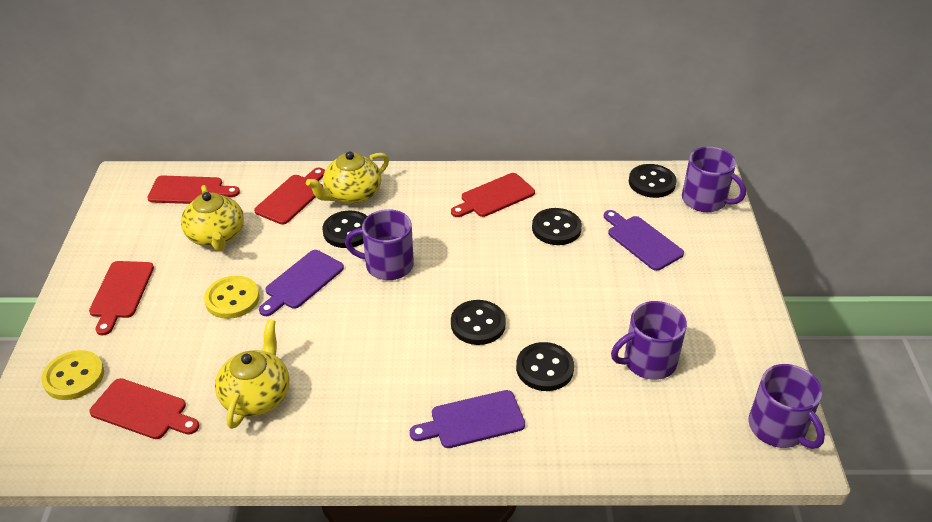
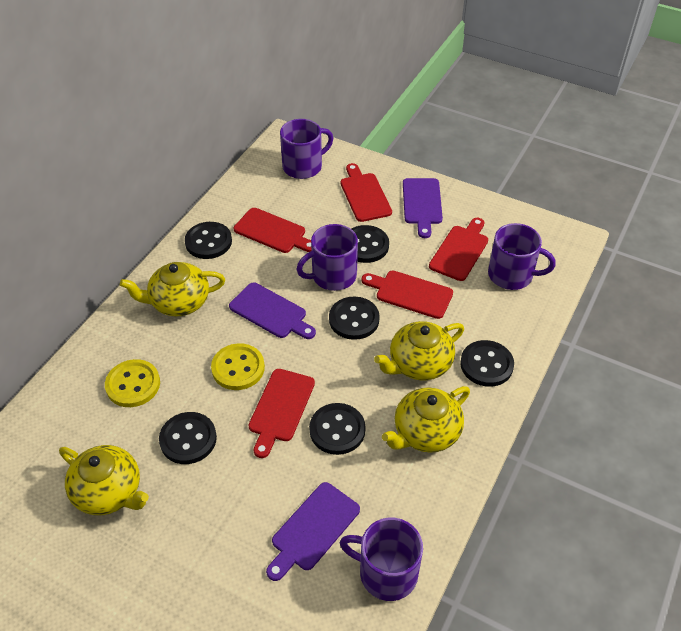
black button: [322,211,367,248] [451,300,506,345] [516,342,574,391] [532,208,582,245] [629,164,676,198] = 5 -> [159,412,217,464] [185,222,232,259] [309,403,365,455] [329,296,380,340] [352,225,389,263] [460,340,514,387] = 6
yellow teapot: [181,185,244,251] [215,320,289,429] [306,151,389,204] = 3 -> [59,445,149,515] [120,262,225,317] [374,321,464,380] [382,386,470,453] = 4

